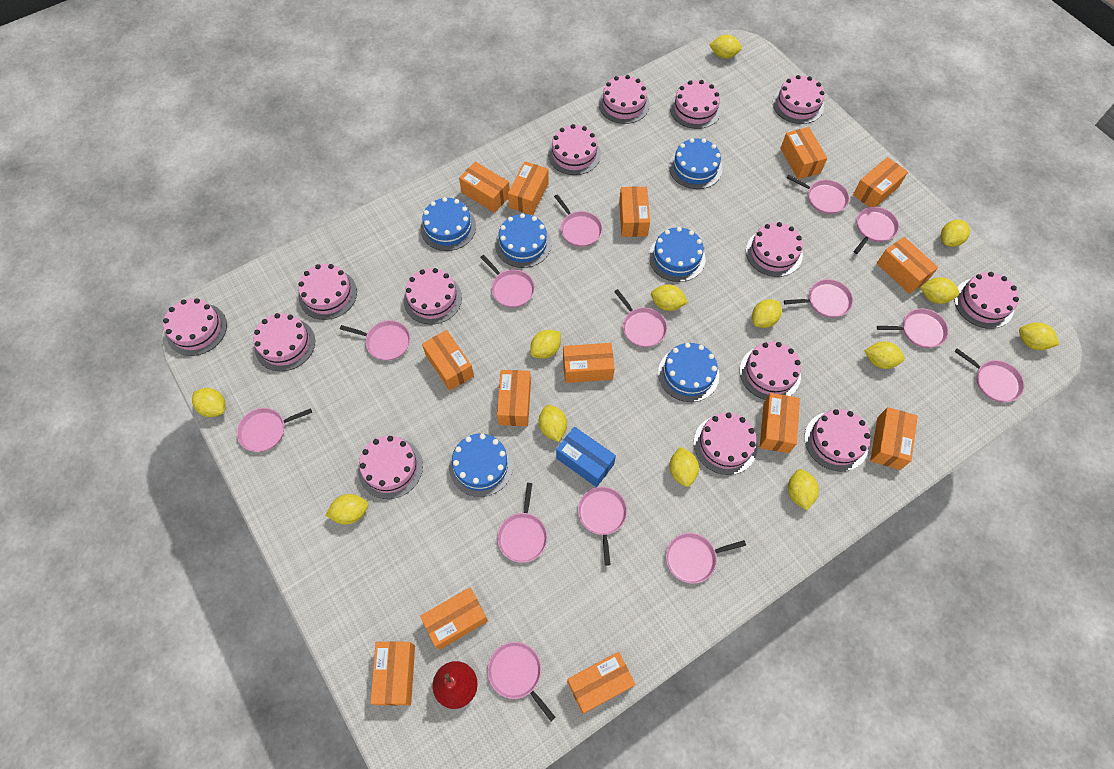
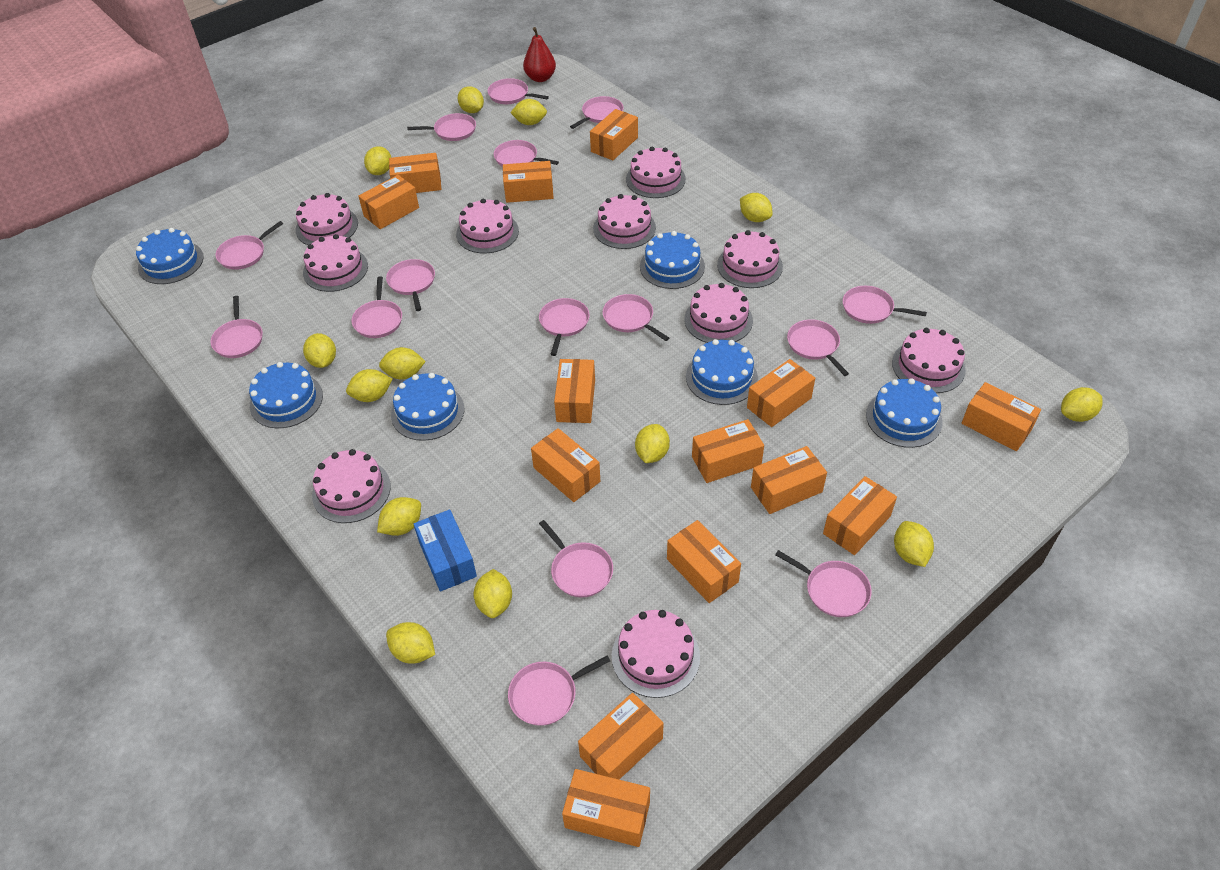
pink cake: [163,298,227,356] [253,313,315,371] [298,264,357,320] [358,436,423,499] [404,268,462,325] [548,124,601,175] [599,75,650,124] [670,80,721,129] [694,412,757,475] [740,342,801,400] [746,222,803,277] [773,75,825,124] [804,409,870,471] [954,272,1019,329] = 14 -> [296,193,358,245] [303,234,368,292] [312,449,391,523] [456,199,519,254] [593,194,656,249] [612,610,700,698] [626,147,686,198] [684,283,753,343] [717,230,783,288] [892,328,966,393] = 10
pink pan: [237,408,312,452] [340,320,410,360] [480,255,535,308] [487,642,556,721] [497,483,547,563] [554,194,602,247] [578,487,627,566] [614,289,667,347] [666,533,746,584] [784,279,853,318] [786,175,849,214] [854,207,899,254] [877,308,949,348] [954,348,1024,402] = 14 -> [210,296,263,358] [216,221,283,270] [352,276,402,338] [386,259,435,311] [407,113,476,141] [488,78,549,104] [494,140,559,167] [508,656,610,726] [539,298,590,356] [539,520,613,597] [570,96,624,129] [603,294,669,341] [775,550,872,617] [787,319,849,376] [843,286,927,324] = 15

